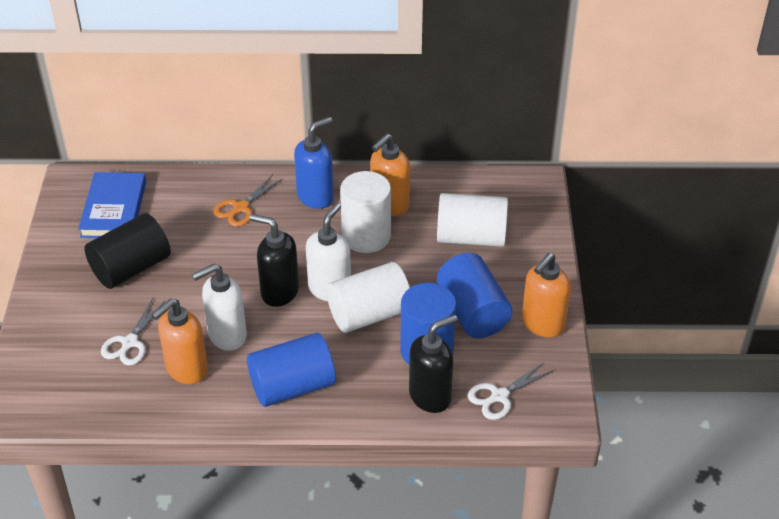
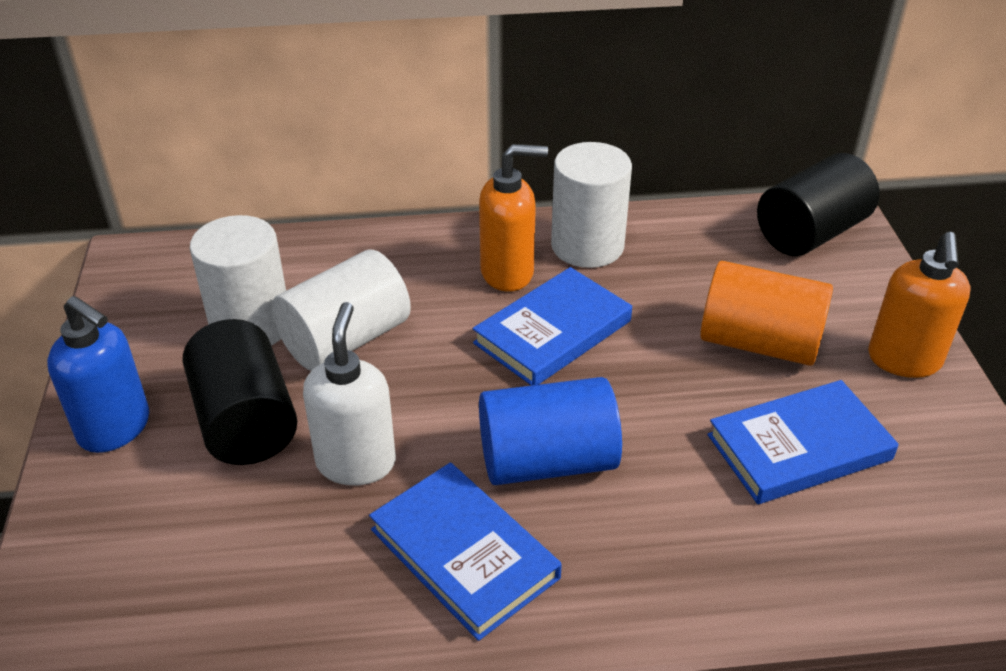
black cylinder: [84,213,170,289] = 1 -> [183,319,297,465] [757,153,880,256] = 2
black soap dispenser: [249,214,299,307] [409,314,458,413] = 2 -> none = 0
blue book: [78,172,146,238] = 1 -> [369,463,562,641] [473,267,632,386] [707,380,899,504] = 3
blue cylinder: [247,333,336,407] [400,283,456,365] [437,253,512,338] = 3 -> [479,377,622,485] = 1
orange cylinder: none = 0 -> [700,261,833,366] = 1
orange scissors: [213,175,283,227] = 1 -> none = 0
orange soap dispenser: [152,298,208,384] [370,134,410,216] [522,253,571,337] = 3 -> [479,144,548,292] [868,232,971,378] = 2
white scissors: [101,298,166,365] [468,362,554,420] = 2 -> none = 0
white soap dispenser: [192,264,247,351] [306,203,351,301] = 2 -> [303,302,396,486] = 1

